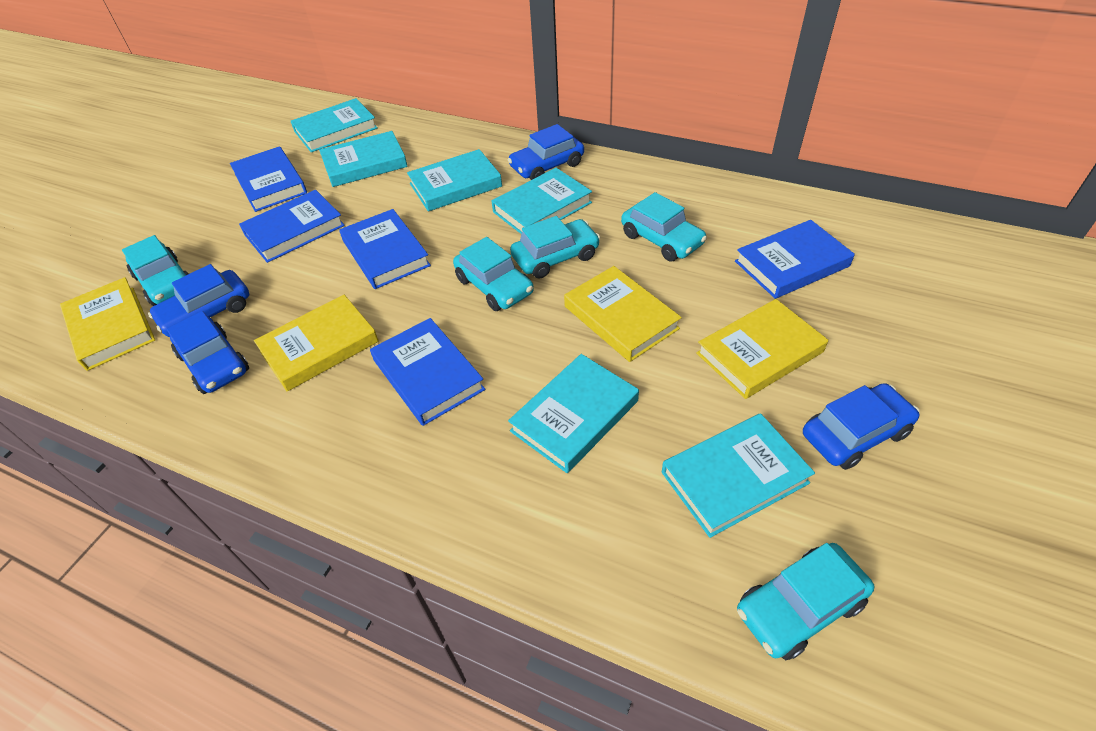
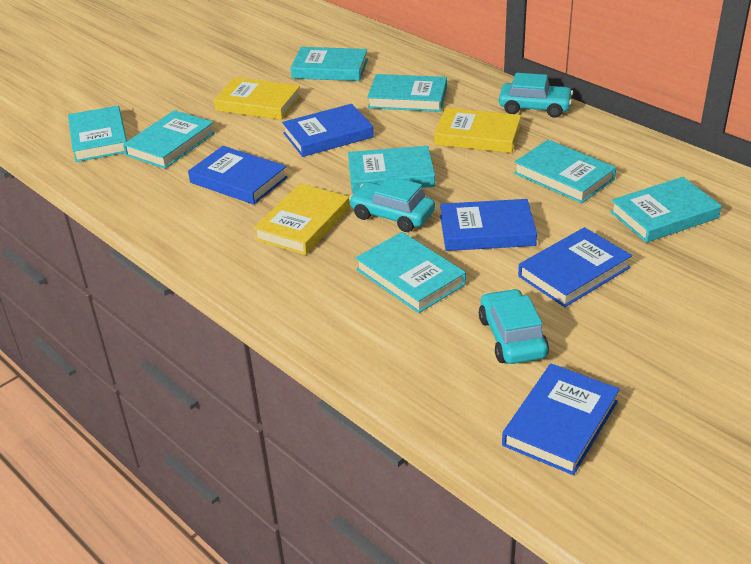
blue car: [148,264,249,337] [167,311,249,394] [508,124,584,180] [803,383,920,470] = 4 -> none = 0
turquoise book: [291,98,378,152] [319,131,408,187] [407,149,502,212] [492,168,592,234] [508,354,639,473] [662,413,815,538] = 6 -> [68,106,127,162] [123,110,215,169] [290,47,368,81] [348,146,435,193] [355,232,466,313] [367,74,447,112] [514,140,616,203] [610,177,722,243] = 8
turquoise car: [122,235,188,306] [453,237,534,311] [510,216,600,279] [621,192,707,261] [737,543,874,660] = 5 -> [349,176,435,232] [479,289,549,364] [499,73,573,118] = 3
yellow book: [60,277,155,371] [254,295,379,391] [564,266,682,362] [696,299,828,399] = 4 -> [214,77,301,120] [253,183,350,255] [434,108,521,153] = 3

